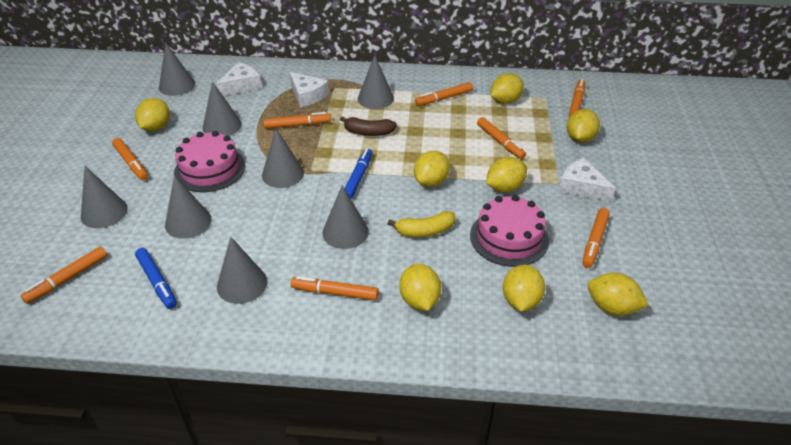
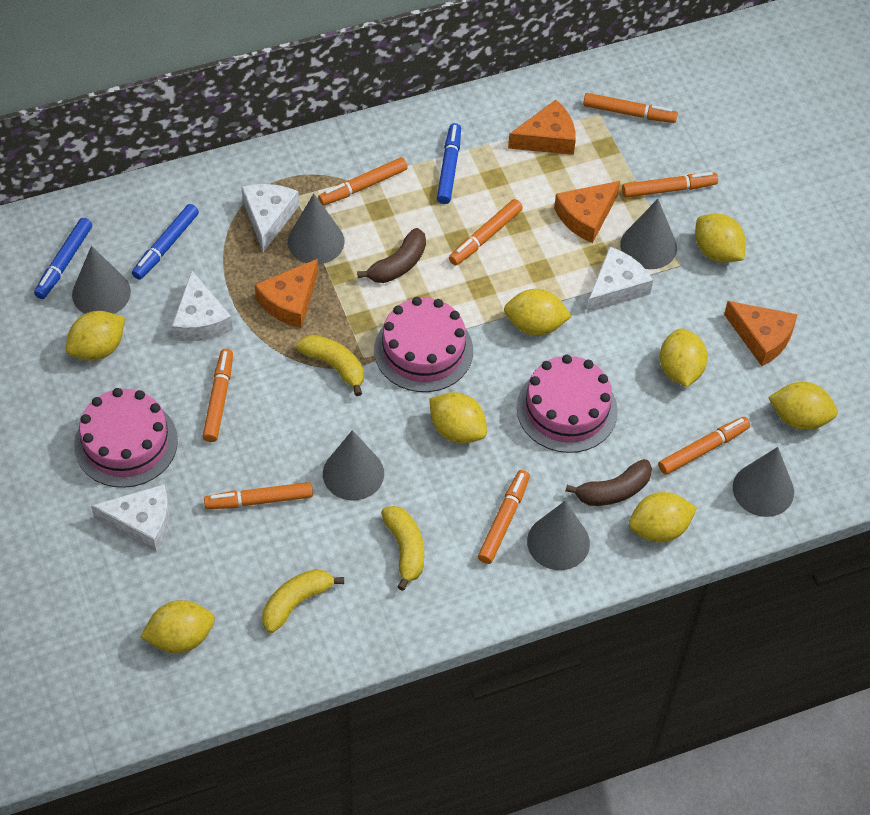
blue marker: [135,248,177,309] [344,148,372,199] = 2 -> [34,218,92,299] [132,204,199,280] [437,123,461,204] = 3
brown banana: [340,116,397,136] = 1 -> [357,228,426,283] [565,459,652,506] = 2
grey cone: [81,166,128,228] [159,43,195,96] [165,175,212,239] [203,81,242,136] [217,237,268,304] [262,128,304,188] [322,185,369,249] [358,55,394,109] = 8 -> [72,246,131,314] [288,193,345,264] [323,430,384,500] [527,501,590,570] [620,199,677,269] [733,447,794,517] = 6
orange cheese: none = 0 -> [255,259,318,328] [508,100,576,155] [554,181,620,243] [724,301,798,366] = 4
pink cake: [174,131,245,192] [470,195,549,267] = 2 -> [74,388,178,488] [374,297,473,392] [517,355,618,453] = 3
white cheese: [216,62,262,96] [290,72,329,107] [558,158,616,202] = 3 -> [91,484,169,552] [172,270,233,341] [241,184,299,252] [587,247,653,313] = 4
yellow banana: [388,211,455,237] = 1 -> [262,569,344,633] [296,335,364,396] [381,506,424,591] = 3

